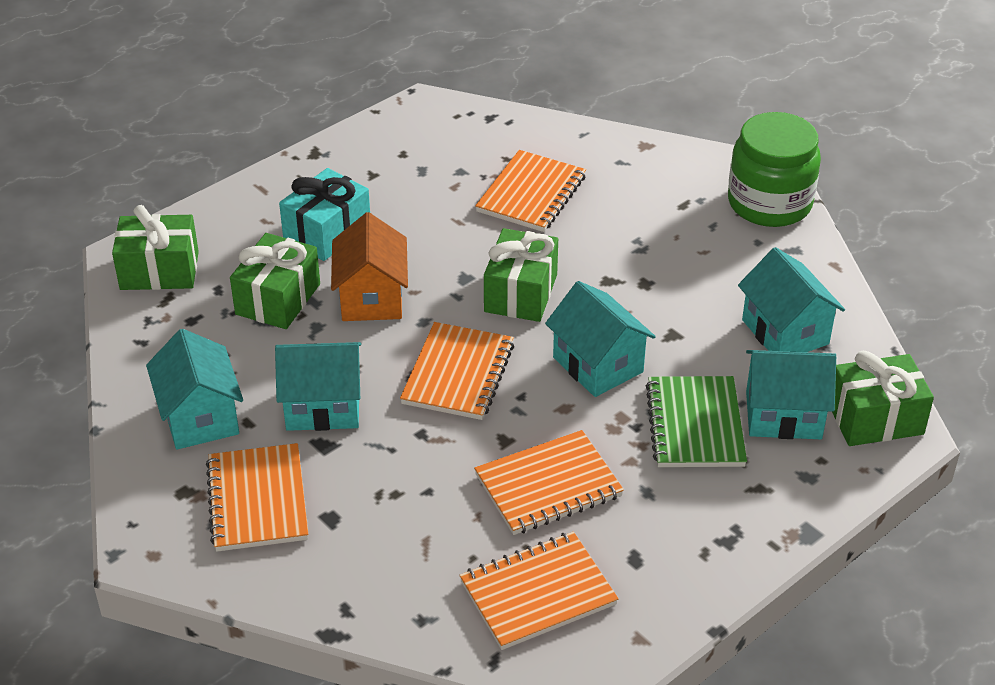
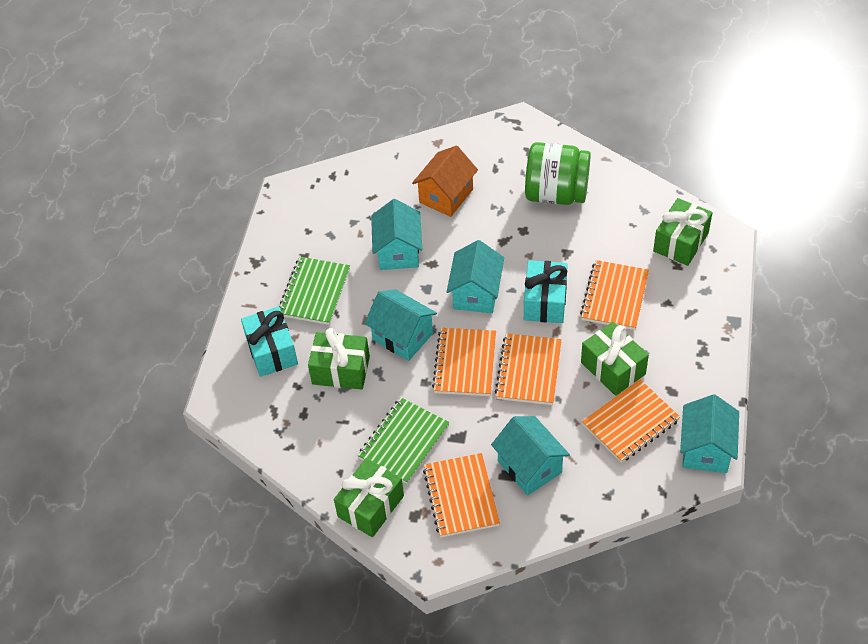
green notebook: [646,376,747,467] = 1 -> [279,257,350,325] [358,398,450,484] = 2
turquoise gift: [279,168,370,261] = 1 -> [241,307,298,377] [524,260,568,323] = 2

